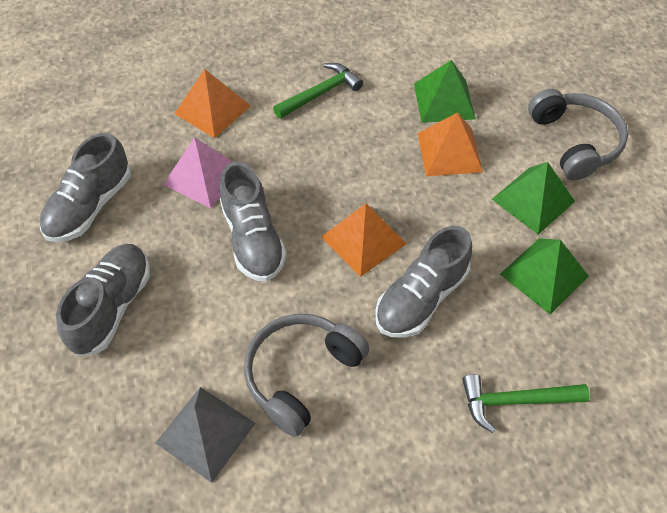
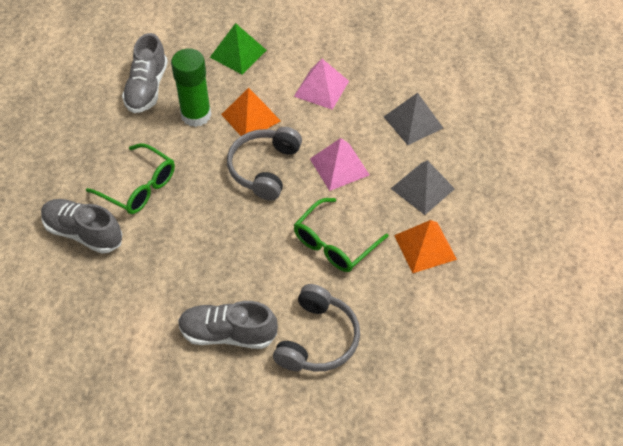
green glasses: none = 0 -> [86,143,175,214] [294,198,389,272] = 2
green glue stick: none = 0 -> [171,48,211,127] = 1
green hammer: [273,63,363,119] [462,374,590,433] = 2 -> none = 0
green pyramid: [414,60,476,123] [492,162,575,235] [500,238,589,314] = 3 -> [210,23,267,74] = 1
grey pyramid: [155,387,256,483] = 1 -> [384,93,443,145] [391,160,455,215] = 2
grey shoe: [40,133,131,242] [56,244,150,356] [220,162,287,282] [375,226,472,338] = 4 -> [41,199,122,254] [122,33,168,113] [178,301,278,349] = 3
orange pyramid: [174,69,250,138] [321,204,407,277] [418,112,483,176] = 3 -> [221,88,281,136] [394,220,457,273] = 2
pink pyramid: [163,137,233,208] = 1 -> [294,59,349,110] [310,138,370,191] = 2

